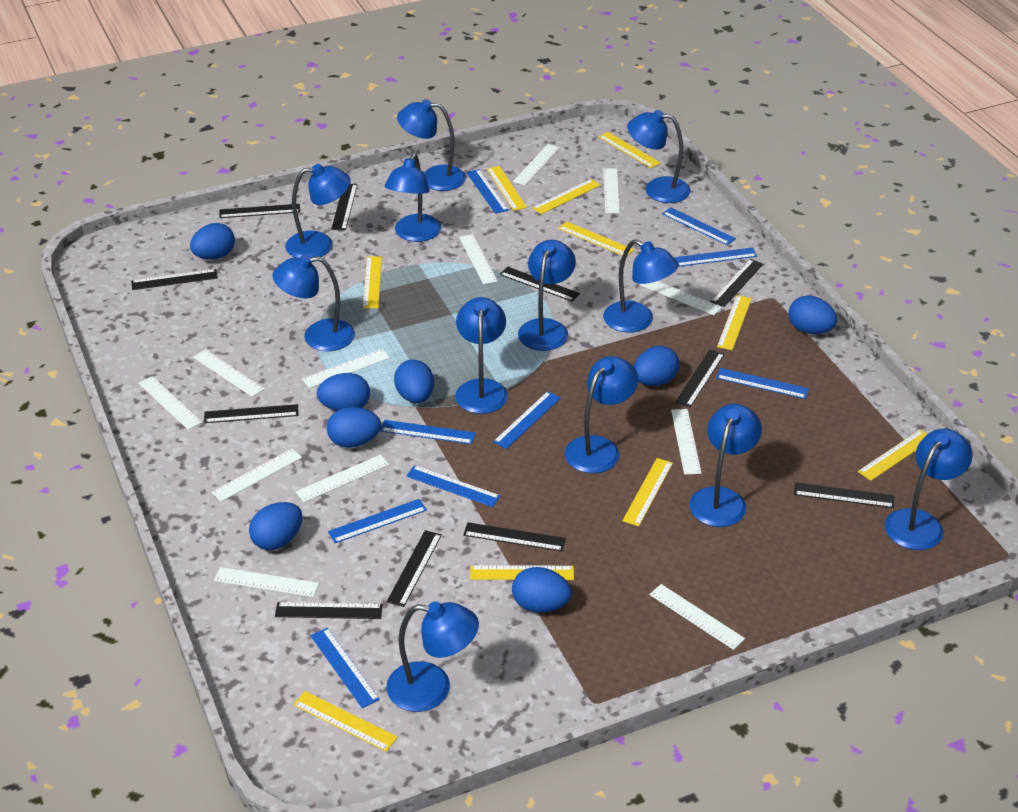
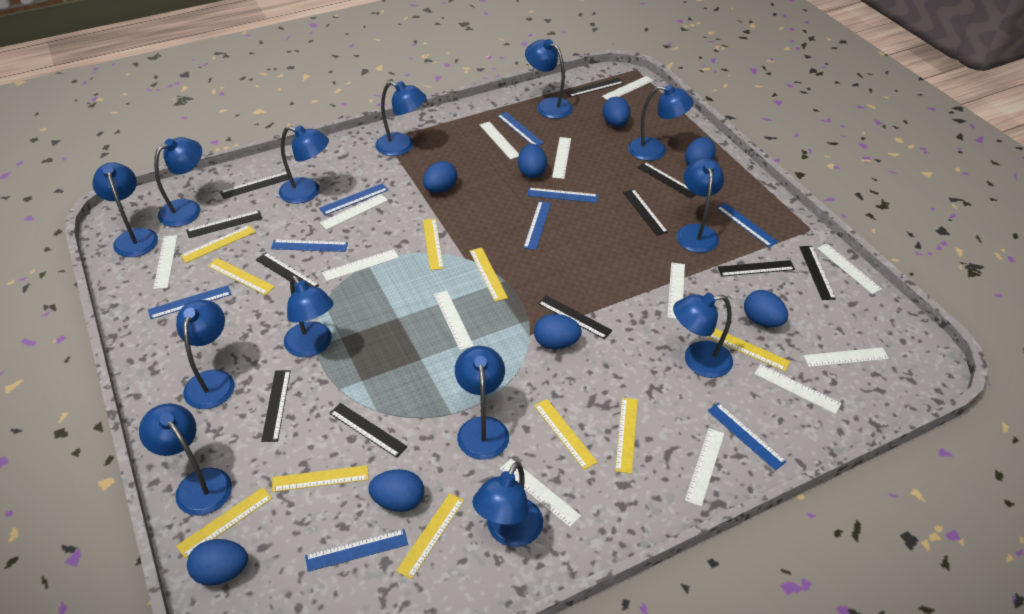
blue lamp: [272,254,355,351] [285,164,350,258] [385,153,441,242] [386,601,479,712] [397,99,466,191] [455,297,508,414] [518,240,576,351] [565,356,638,473] [603,239,679,333] [627,110,690,203] [689,404,762,527] [885,429,973,550] = 12 -> [92,162,158,257] [139,403,232,516] [154,137,202,227] [176,300,235,409] [279,125,329,204] [284,275,334,357] [375,81,427,156] [455,346,509,460] [472,462,543,547] [525,39,573,119] [628,85,694,161] [673,293,733,378] [676,158,724,253] = 13
white ruler: [139,376,202,430] [193,349,264,397] [211,449,302,502] [214,567,319,597] [296,454,389,502] [302,349,390,388] [459,234,498,284] [513,144,560,185] [603,168,620,213] [640,281,722,315] [649,584,745,650] [671,409,702,475] = 12 -> [153,235,177,289] [320,194,388,230] [322,249,399,281] [434,291,474,350] [479,121,519,160] [500,458,581,527] [552,137,571,179] [602,76,654,100] [667,263,685,319] [685,428,725,507] [754,364,842,414] [803,347,889,367] [817,243,882,294] = 13

